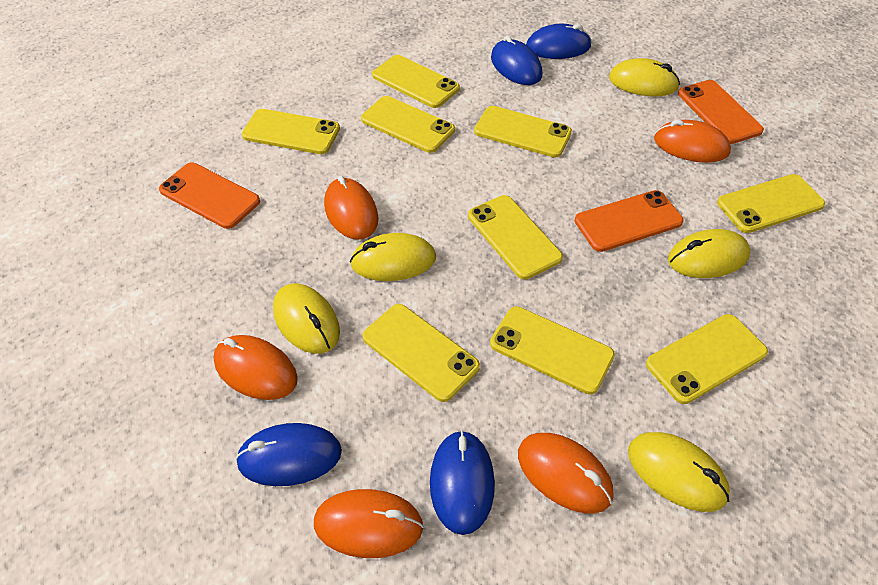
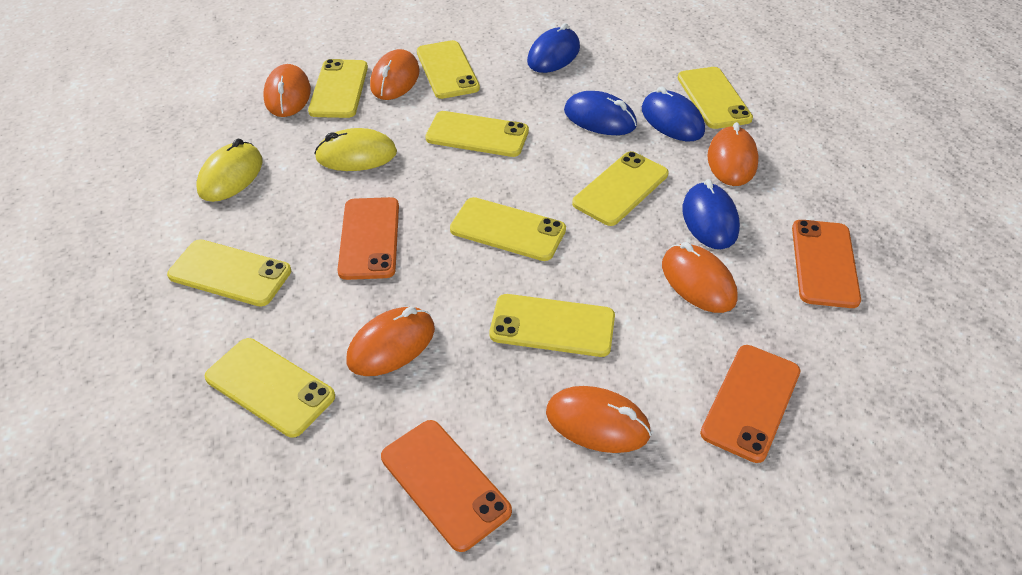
orange mouse: [213,335,298,400] [314,489,424,558] [324,175,378,240] [518,433,613,513] [654,119,731,163] = 5 -> [263,64,311,117] [347,307,435,376] [370,49,420,100] [546,386,651,453] [662,242,738,313] [707,122,758,186] = 6
orange phone: [159,163,260,229] [575,190,684,252] [678,80,764,144] = 3 -> [338,197,399,280] [381,420,512,552] [700,345,801,463] [792,220,861,308] = 4
yellow mouse: [273,283,340,354] [350,233,436,281] [609,58,680,96] [628,432,730,512] [668,229,750,278] = 5 -> [197,139,263,202] [314,128,397,171] = 2

